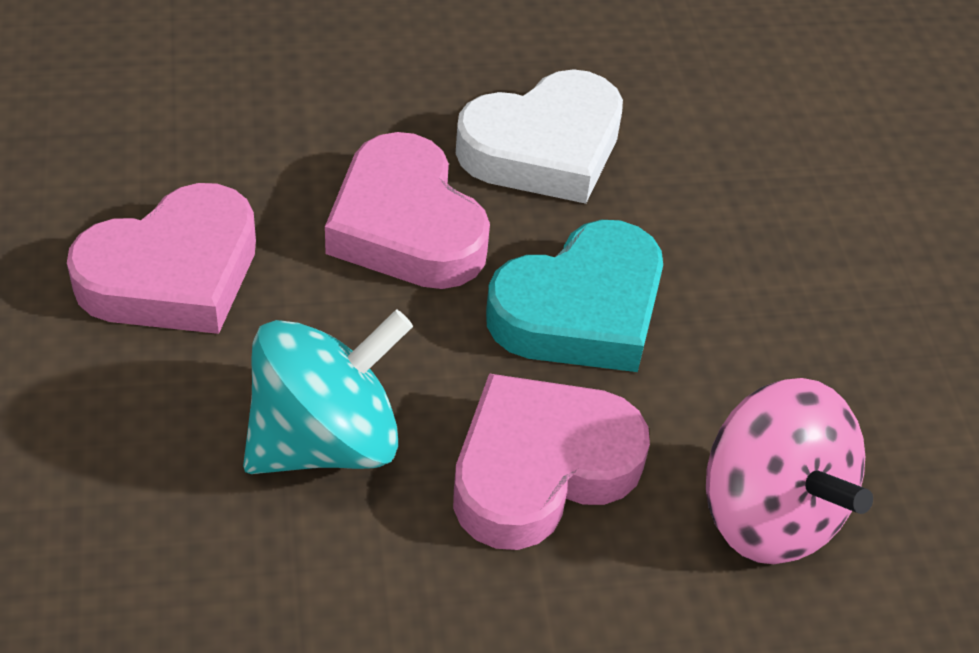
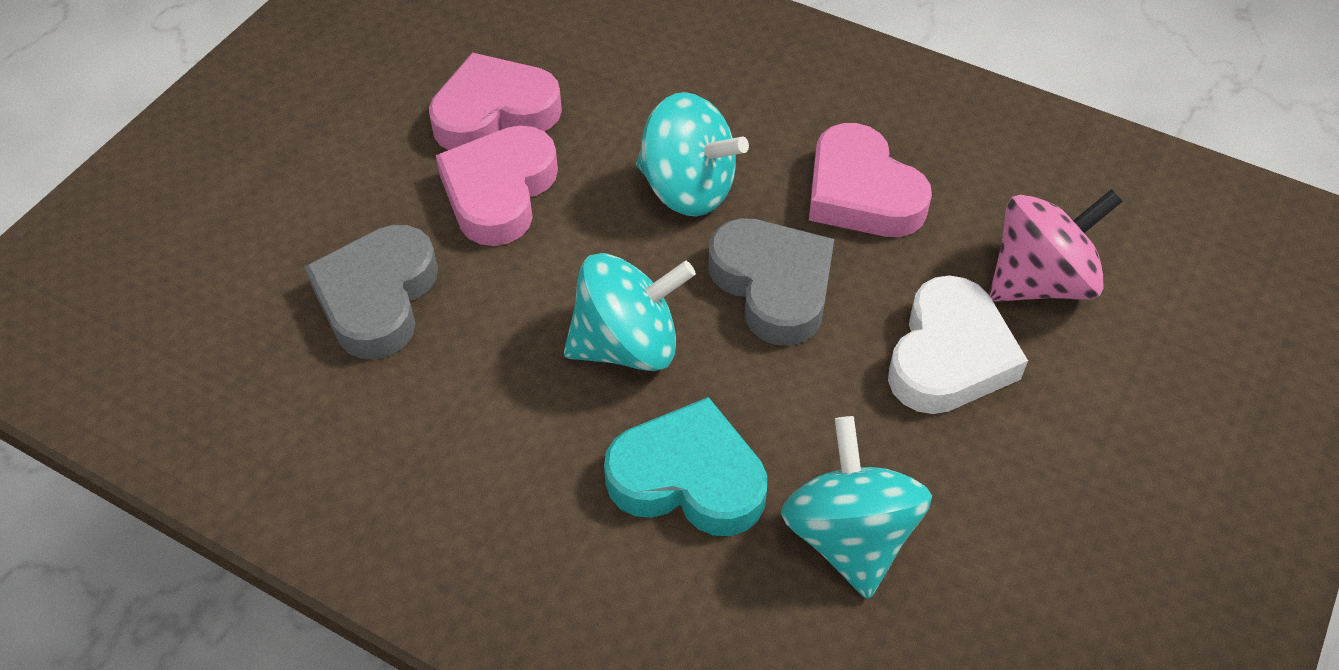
grey heart: none = 0 -> [305,225,438,359] [708,218,834,346] = 2
turquoise spinning top: [243,310,413,474] = 1 -> [564,253,696,371] [636,92,749,217] [781,416,932,599] = 3

